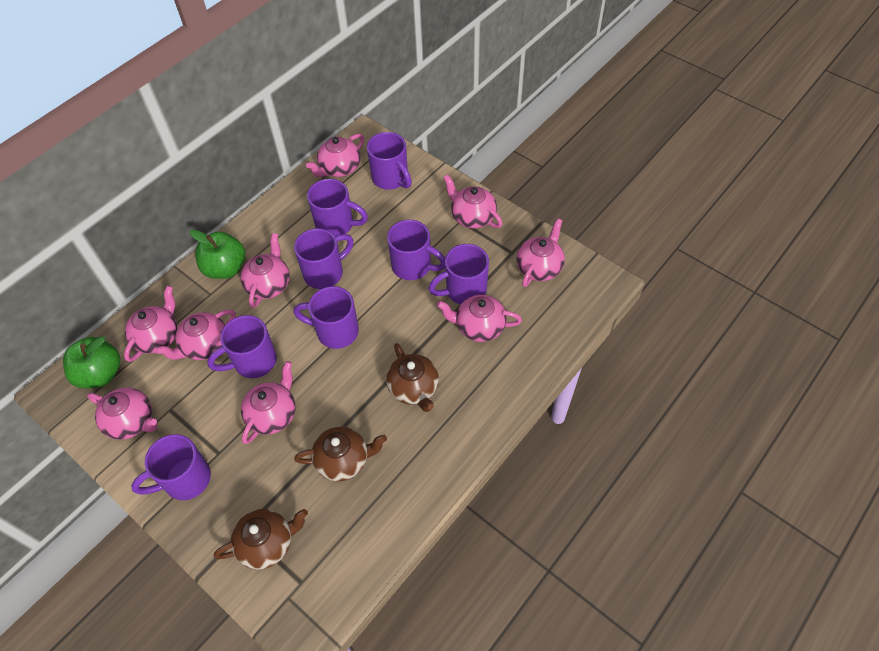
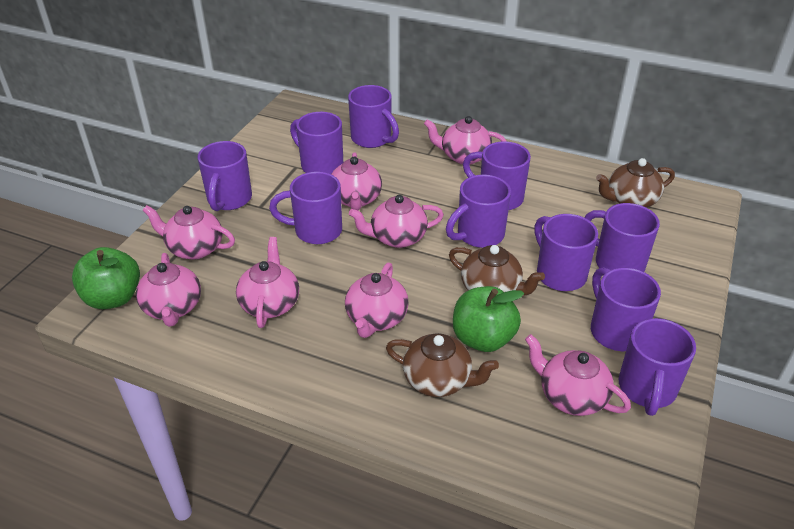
pink teapot: [87,387,158,440] [124,286,178,362] [155,310,236,360] [241,233,290,308] [241,361,295,444] [306,134,364,177] [437,295,522,342] [443,175,503,228] [516,218,565,287] = 9 -> [136,253,201,327] [142,205,235,259] [236,237,299,328] [332,152,382,210] [345,263,409,338] [349,195,444,248] [424,116,507,164] [525,334,631,416] = 8
purple mug: [131,434,211,500] [207,315,277,378] [293,286,359,349] [294,228,353,289] [307,179,368,236] [367,132,412,190] [387,220,445,280] [428,244,489,304] = 8 -> [198,141,252,211] [269,172,342,244] [290,112,343,174] [348,85,399,148] [446,175,511,248] [463,141,531,210] [534,214,598,291] [584,203,660,272] [591,267,661,351] [618,318,696,416] = 10

